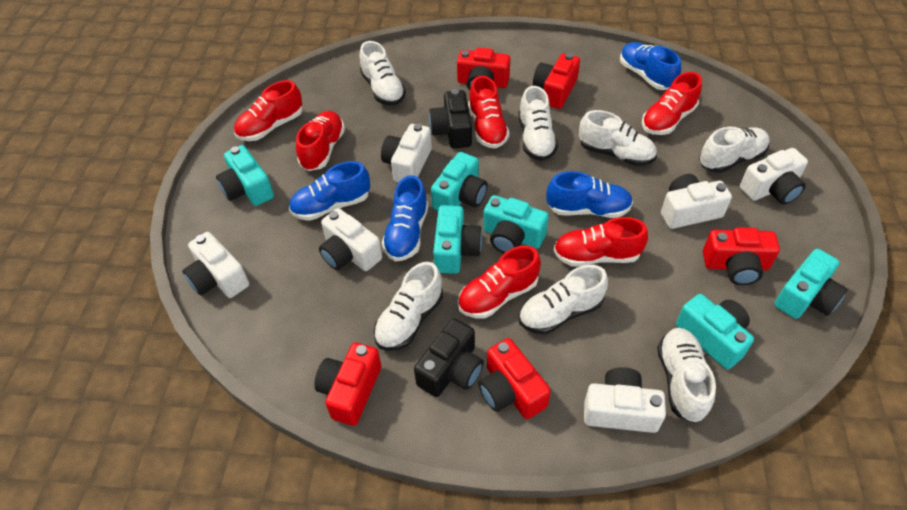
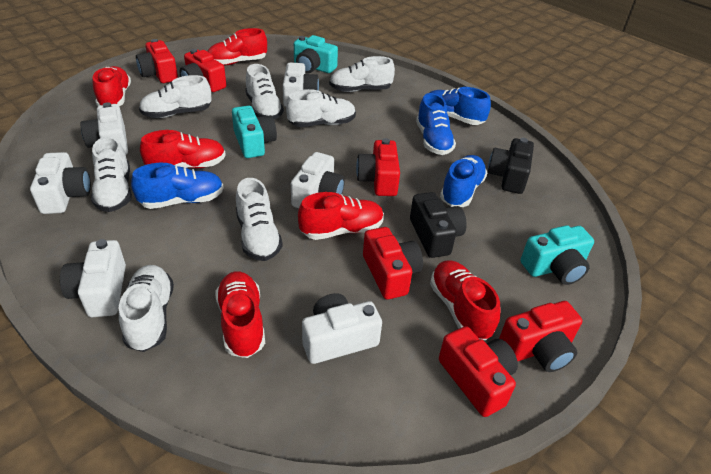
red camera: [314,342,381,426] [457,47,510,90] [478,338,551,419] [533,53,580,109] [703,227,780,285] = 5 -> [136,39,178,83] [180,49,226,92] [356,138,400,196] [363,227,423,300] [439,326,518,417] [499,301,582,372] = 6
turquoise camera: [216,145,274,206] [431,152,488,211] [433,205,482,274] [483,195,549,253] [676,294,754,369] [774,249,848,319] = 6 -> [232,106,277,158] [294,35,338,74] [521,225,594,285] = 3

